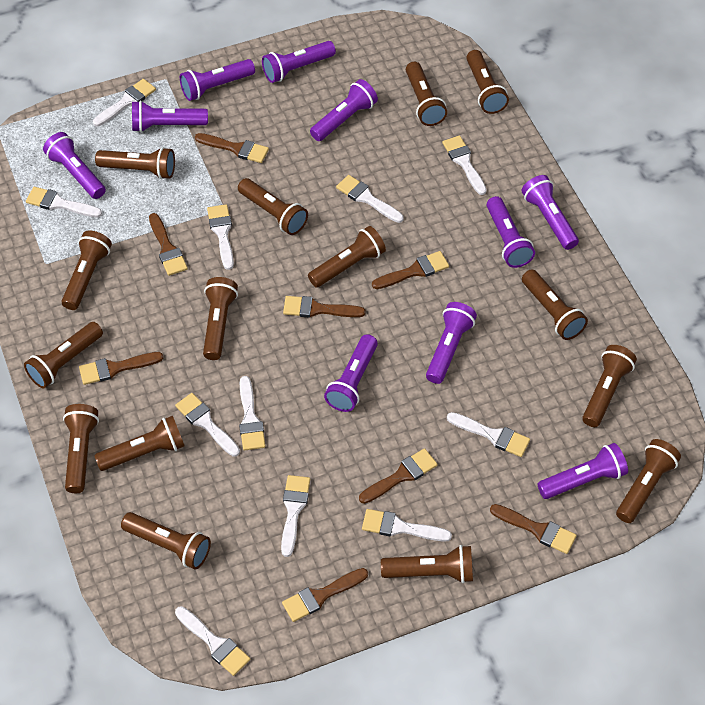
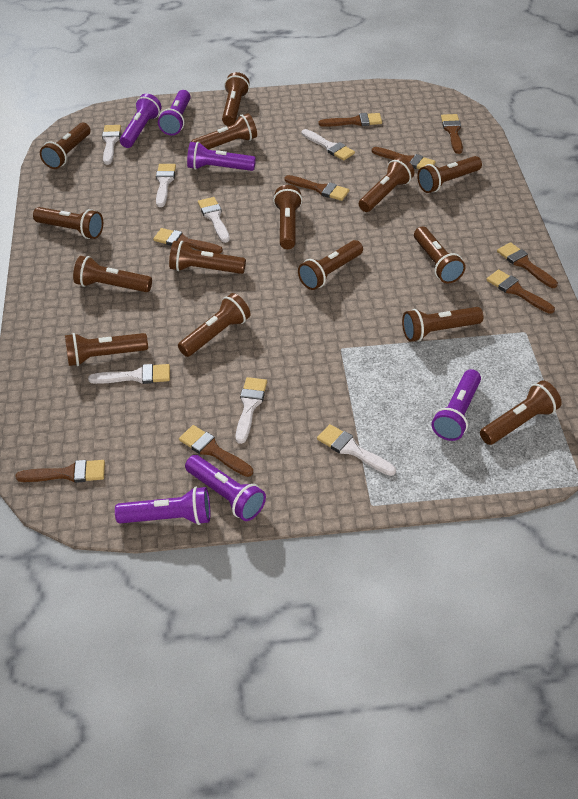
brown brush: [79,352,163,385] [149,213,188,276] [195,133,269,163] [282,568,368,622] [283,296,366,318] [359,448,438,504] [372,251,449,289] [490,504,577,554] = 8 -> [15,460,105,483] [153,228,223,254] [179,425,253,477] [285,175,349,201] [319,113,382,127] [372,147,436,169] [441,114,463,154] [486,270,555,314] [497,242,558,288] = 9
purple flashlight: [43,132,106,199] [132,101,208,132] [180,59,255,101] [262,41,336,83] [310,79,378,141] [324,334,378,412] [426,302,477,384] [487,196,535,268] [522,175,579,250] [538,443,628,499] = 10 -> [115,486,210,525] [120,94,161,148] [158,90,191,135] [185,455,266,521] [187,142,256,171] [432,369,481,441] = 6
white brush: [26,187,102,217] [93,79,156,126] [175,393,240,457] [175,606,250,676] [207,204,234,270] [239,376,266,451] [281,475,310,557] [336,175,404,223] [362,509,452,541] [442,135,487,195] [447,412,530,457] = 11 -> [88,364,170,384] [102,125,121,165] [156,164,176,207] [198,197,230,243] [236,377,267,444] [302,129,355,161] [317,424,396,476] = 7

